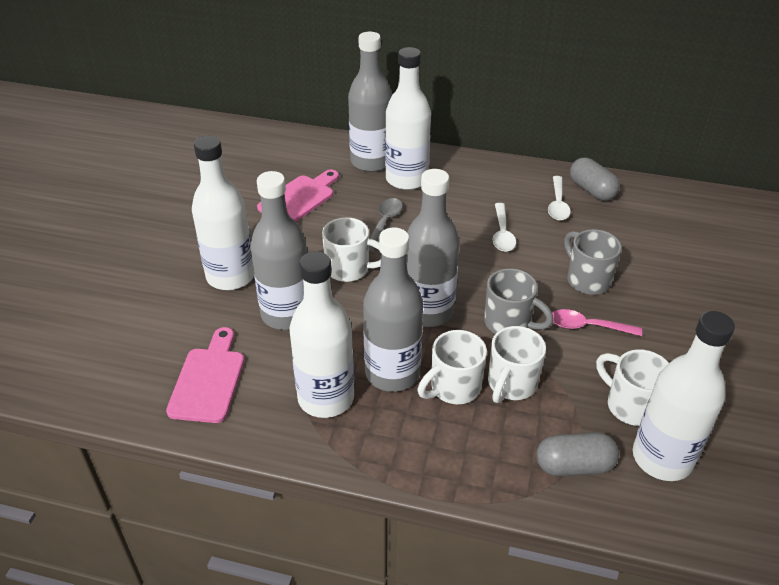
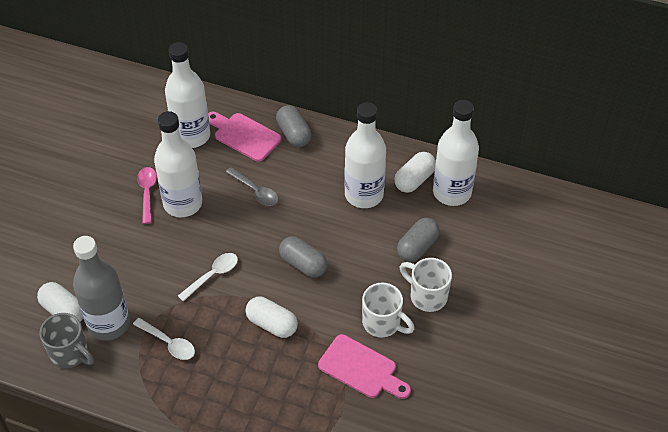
grey bottle: [250,171,307,330] [348,32,392,172] [363,228,423,392] [407,169,460,327] = 4 -> [73,236,130,341] = 1
grey capsule: [536,432,619,476] [570,158,620,201] = 2 -> [276,105,311,147] [279,236,328,278] [397,218,440,262] = 3
grey mug: [484,268,553,334] [564,229,622,295] = 2 -> [40,313,94,368] = 1
white capsule: none = 0 -> [37,282,83,322] [246,297,298,338] [394,152,436,193] = 3
white mug: [322,217,381,282] [418,330,487,404] [488,326,546,403] [596,349,669,426] = 4 -> [362,283,415,337] [400,258,452,312] = 2

